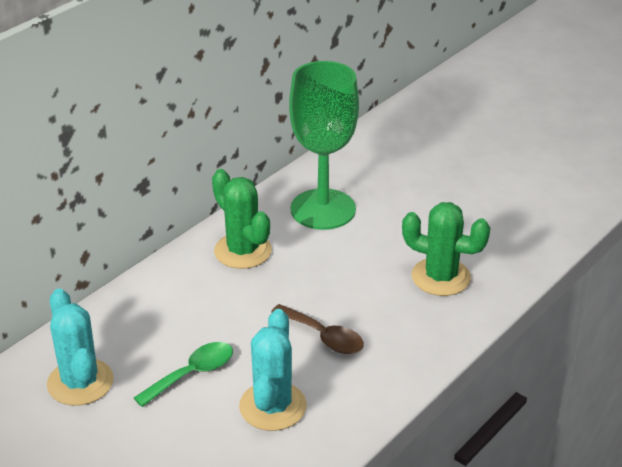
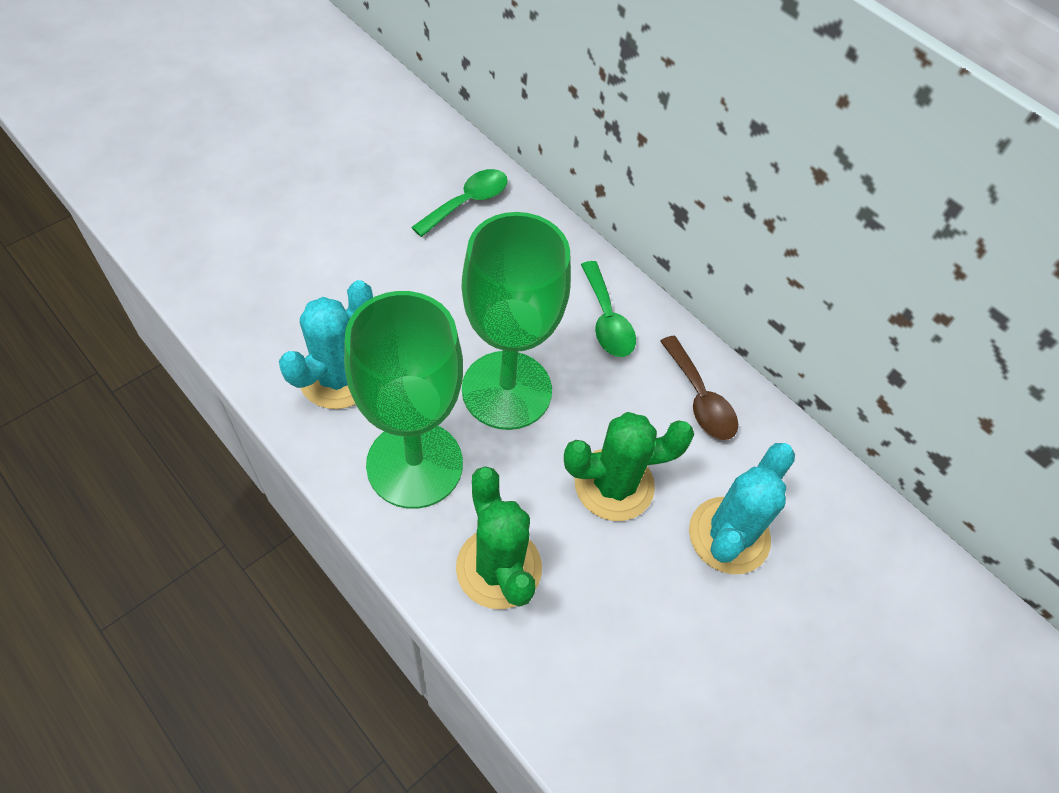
green goblet: [289,61,359,230] = 1 -> [344,291,463,509] [462,212,571,430] = 2
green spoon: [134,342,233,407] = 1 -> [411,169,508,237] [581,261,636,357] = 2

